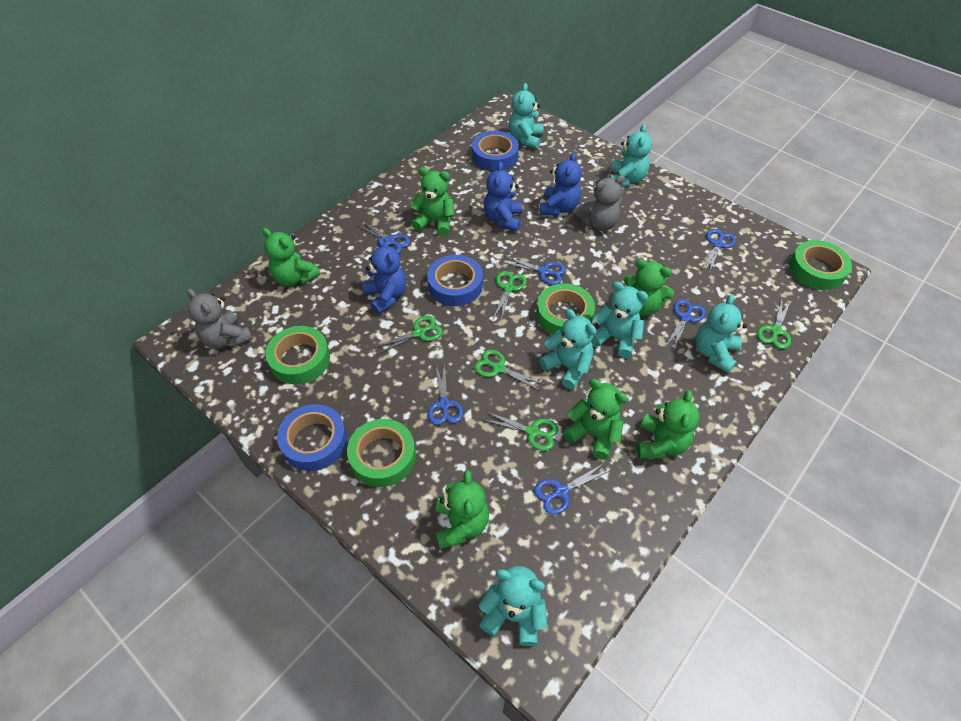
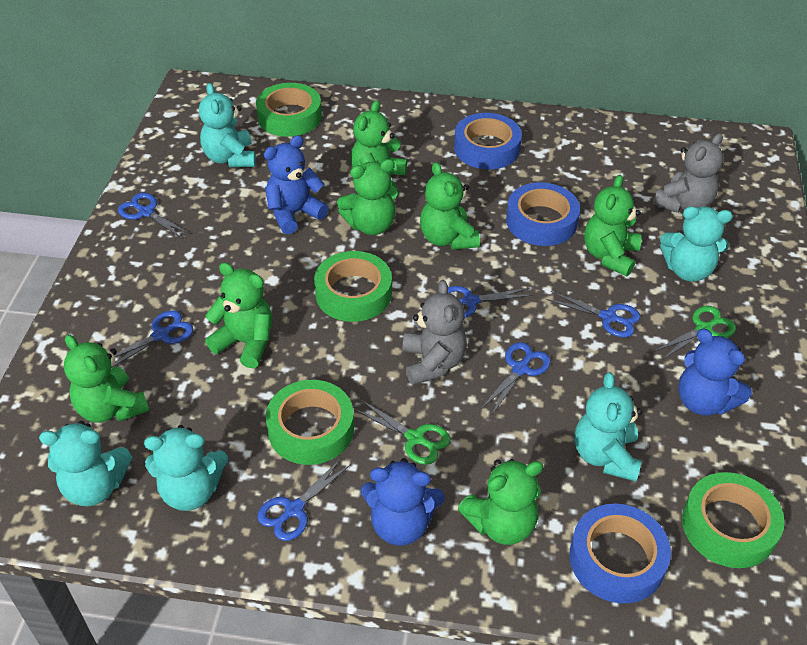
green scissors: [374,315,443,354] [474,350,545,391] [484,412,559,451] [493,271,527,321] [757,300,791,349] = 5 -> [354,400,450,465] [654,306,736,360] = 2
green teddy bear: [262,228,320,286] [410,167,455,236] [435,470,489,549] [563,379,628,459] [624,259,674,316] [637,390,699,459] = 6 -> [64,334,149,423] [205,262,272,368] [337,159,399,235] [351,100,407,187] [420,162,480,250] [458,459,543,545] [584,175,641,276] = 7
turquoise teddy bear: [479,566,547,646] [508,83,543,149] [539,309,596,389] [591,282,648,358] [609,124,652,186] [695,294,747,373] = 6 -> [39,421,132,506] [144,425,228,511] [199,83,256,167] [575,372,643,481] [660,206,733,282] = 5

